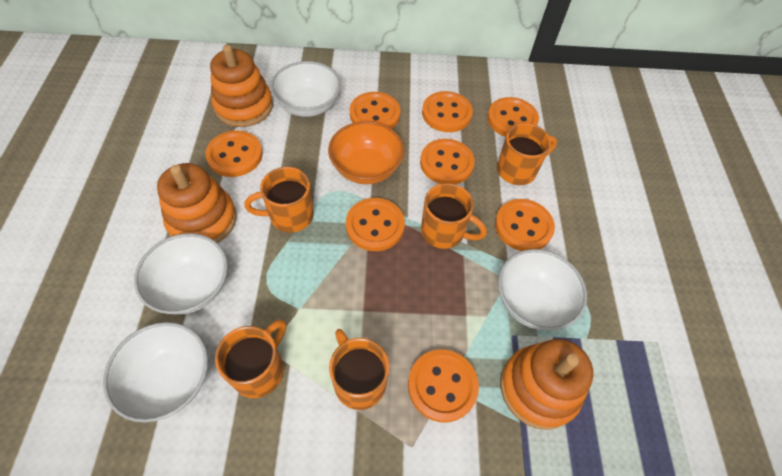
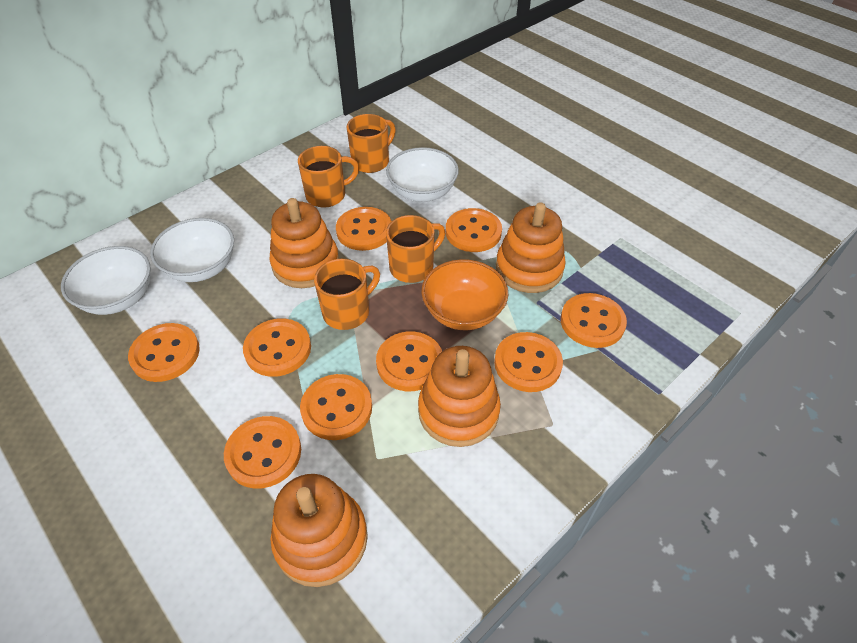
orange button: [205,131,263,177] [346,198,405,251] [350,92,400,129] [408,349,479,422] [420,139,475,184] [422,91,473,132] [487,97,539,137] [495,199,555,251] = 8 -> [128,323,200,382] [224,416,301,489] [243,318,311,377] [300,374,372,440] [336,207,392,251] [376,331,442,391] [446,208,502,252] [494,332,563,392] [561,293,627,348] = 9
orange mug: [215,320,286,398] [244,167,314,233] [329,329,389,410] [421,183,487,249] [497,123,557,185] = 5 -> [298,146,359,208] [314,259,380,330] [347,114,396,173] [386,215,445,283] = 4
orange stacking toy: [157,163,237,243] [210,45,273,127] [500,339,593,430] = 3 -> [270,198,339,288] [270,474,368,587] [418,346,501,447] [496,202,566,293] = 4
white bowl: [103,322,208,422] [134,233,228,315] [270,61,341,117] [498,249,587,330] = 4 -> [61,246,151,315] [150,218,234,282] [386,147,459,202] = 3

